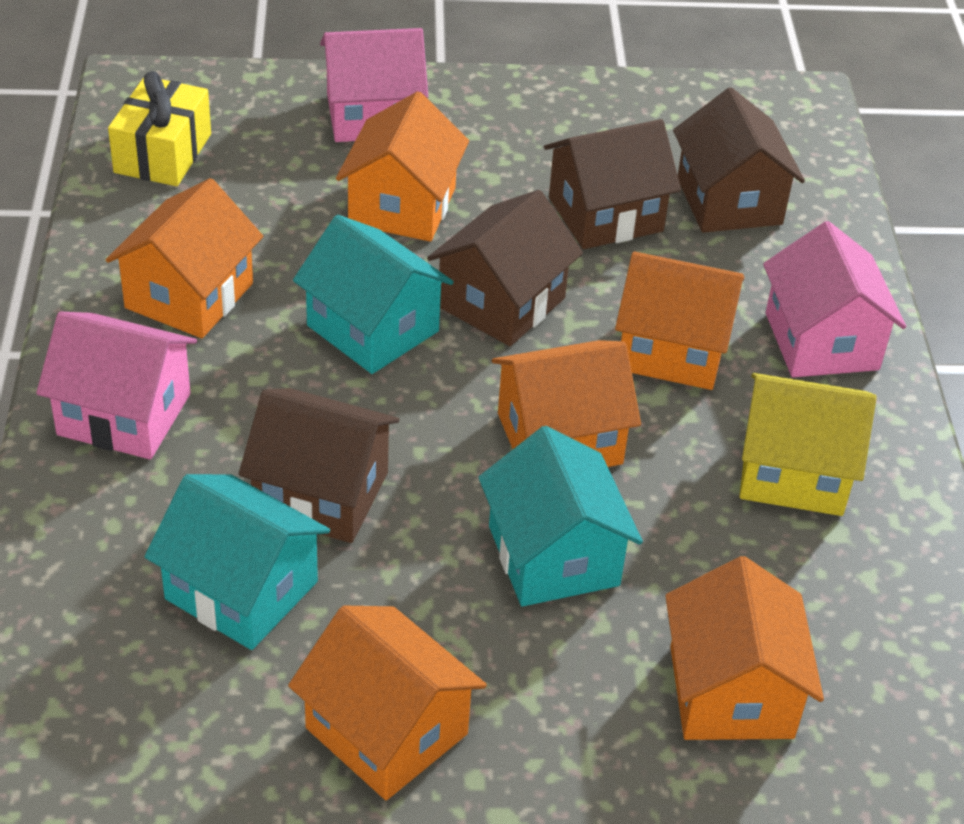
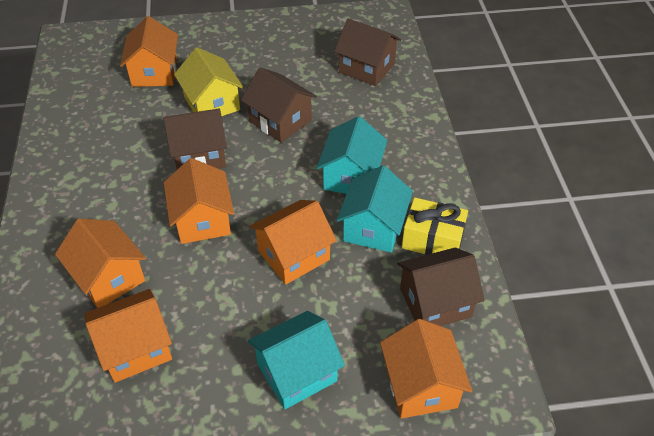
pink house: [36,312,197,459] [320,28,428,142] [763,221,906,377] = 3 -> none = 0

